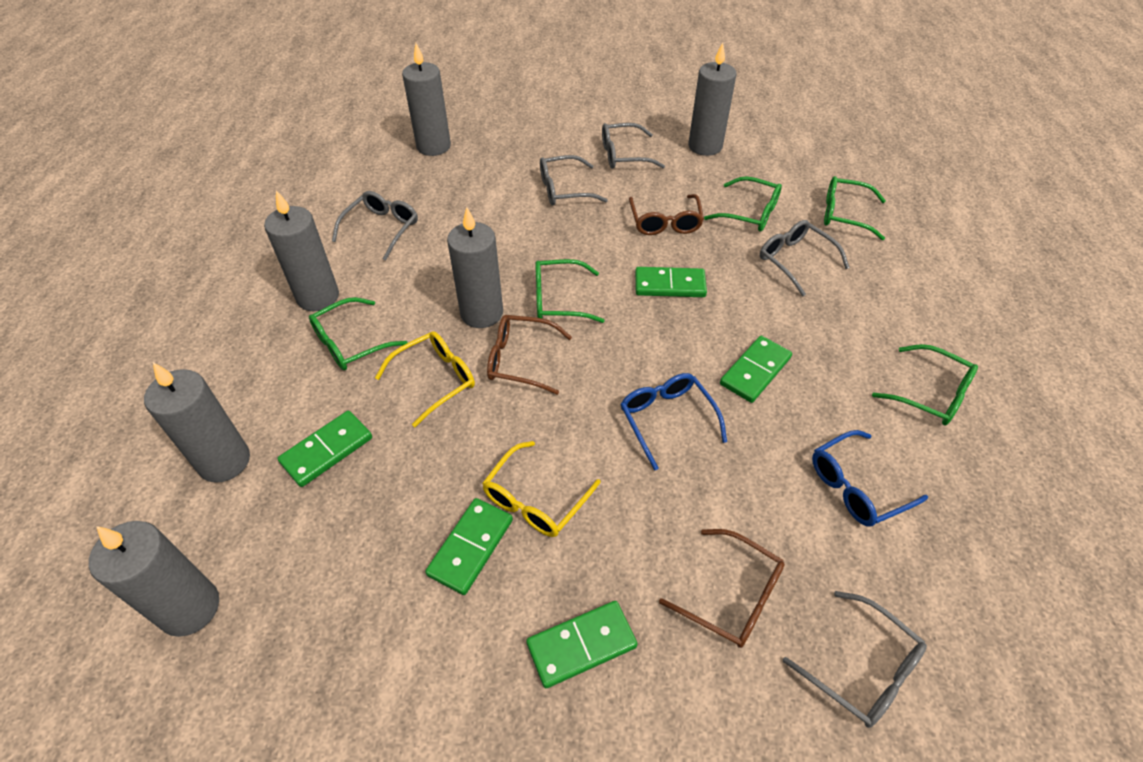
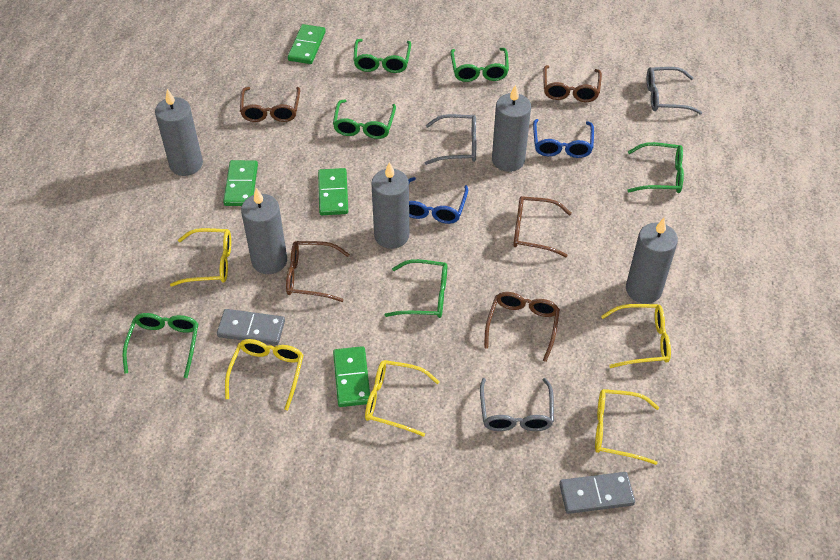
brown glasses: [487,315,572,395] [629,194,704,235] [659,529,785,648] = 3 -> [240,87,300,122] [286,241,350,302] [484,292,560,362] [513,196,572,257] [543,65,602,102] = 5
green domino: [277,411,372,487] [425,498,513,595] [526,601,637,688] [635,267,707,297] [720,336,792,403] = 5 -> [223,160,258,206] [288,24,326,64] [318,168,348,215] [333,346,370,407] = 4
green glasses: [309,297,408,370] [535,259,605,323] [704,176,782,232] [824,176,886,240] [872,344,978,426] = 5 -> [122,313,199,378] [333,99,396,139] [353,39,411,73] [385,259,447,318] [451,48,509,82] [627,142,684,193] = 6
grey candle: [89,521,219,637] [144,362,250,483] [264,190,339,311] [402,43,451,156] [447,207,503,328] [688,43,737,156] = 6 -> [155,89,203,176] [241,188,287,274] [371,162,409,249] [492,84,531,172] [626,218,678,304] = 5
grey domino: none = 0 -> [217,309,285,345] [559,472,635,514] = 2
grey glasses: [332,191,418,261] [540,155,608,205] [602,123,665,169] [760,220,850,296] [783,591,927,728] = 5 -> [425,114,476,165] [480,378,554,431] [647,67,702,114] = 3
yellow glasses: [375,331,475,427] [482,441,601,537] = 2 -> [170,228,231,287] [225,339,303,410] [365,360,440,437] [595,389,659,465] [601,304,671,368] = 5

